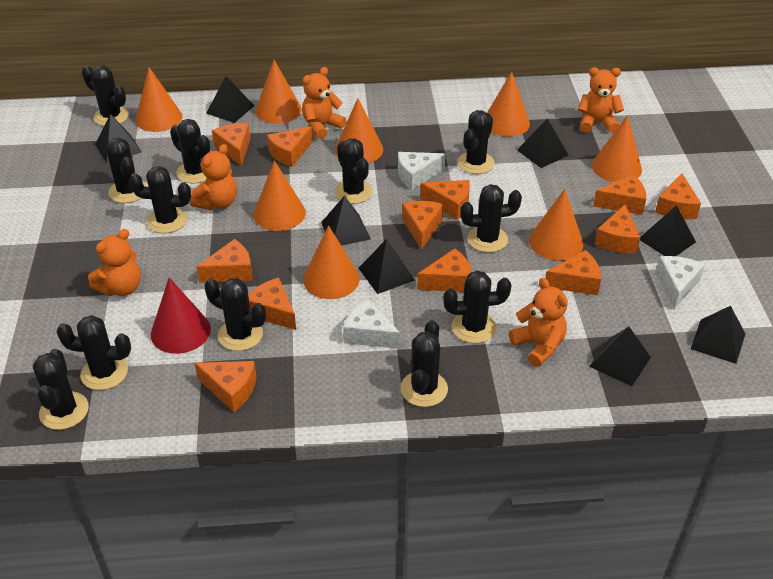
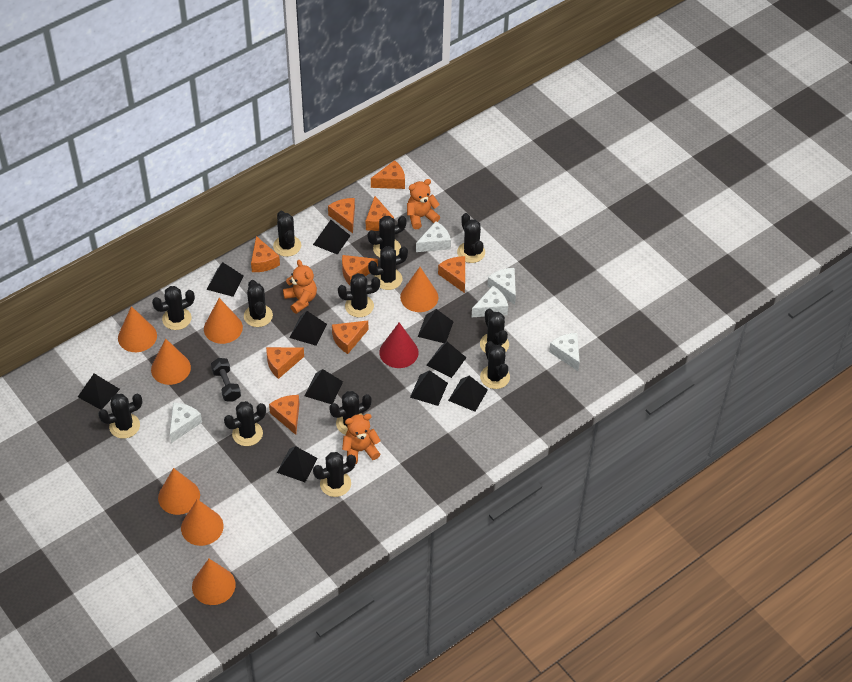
black cactus: [33,349,89,430] [56,315,131,390] [82,65,129,126] [106,138,147,203] [129,166,191,233] [170,119,210,184] [205,278,266,351] [334,138,373,204] [400,320,448,407] [443,271,512,343] [457,110,495,174] [460,184,522,253] = 12 -> [98,394,142,439] [152,286,195,330] [224,401,266,446] [244,280,273,327] [273,211,301,257] [313,452,356,497] [329,391,372,435] [338,273,380,317] [367,216,407,257] [368,246,408,290] [457,213,485,263] [480,309,509,353] [480,341,510,389] = 13
black dumbbell: none = 0 -> [211,358,241,402] = 1
black pyramid: [95,114,142,163] [206,76,254,123] [321,196,371,246] [358,239,415,294] [517,118,569,168] [589,327,651,386] [640,205,696,256] [690,306,745,364] = 8 -> [78,374,120,410] [207,262,243,297] [277,446,318,482] [289,311,327,346] [305,369,343,404] [313,220,351,255] [410,370,448,406] [418,309,454,343] [426,342,466,378] [448,376,488,412] = 10
orange cheese: [195,361,257,412] [196,239,253,283] [212,123,251,166] [248,278,296,330] [267,126,313,167] [402,201,443,250] [417,248,472,292] [420,180,470,220] [545,250,601,295] [593,174,646,215] [594,205,640,253] [655,173,701,220] = 12 -> [251,236,280,272] [266,347,304,379] [269,395,299,435] [328,198,355,233] [332,320,368,354] [342,255,378,285] [366,196,394,231] [371,160,405,189] [438,256,465,293] = 9
orange cone: [135,67,182,132] [253,160,306,231] [256,60,302,124] [303,225,360,299] [335,98,383,163] [487,71,530,137] [529,189,583,261] [592,115,642,182] = 8 -> [118,306,157,352] [151,338,191,385] [158,468,200,515] [181,499,224,546] [192,559,236,605] [204,298,243,344] [400,267,438,312] = 7
orange teddy bear: [88,229,141,296] [190,144,237,210] [302,67,346,139] [509,278,568,367] [578,67,624,133] = 5 -> [283,260,317,314] [342,414,381,464] [407,179,440,229] = 3
white cheese: [343,299,400,349] [398,152,445,190] [656,256,705,309] = 3 -> [170,403,202,443] [416,221,451,252] [472,286,508,317] [487,268,516,305] [549,333,580,371] = 5

